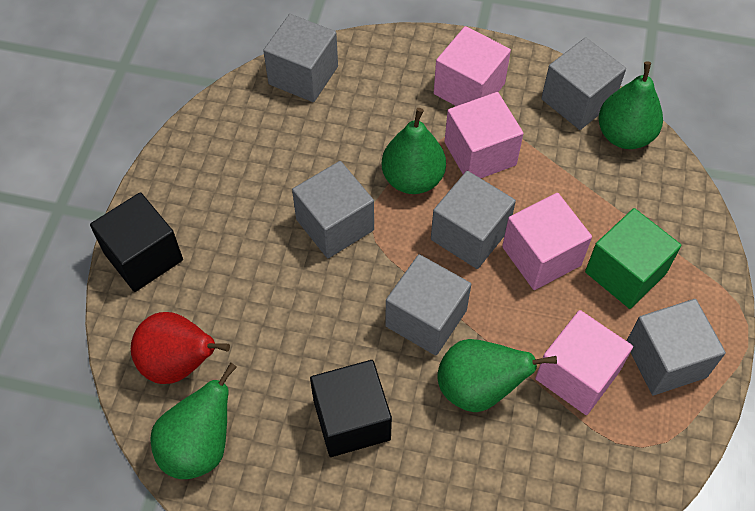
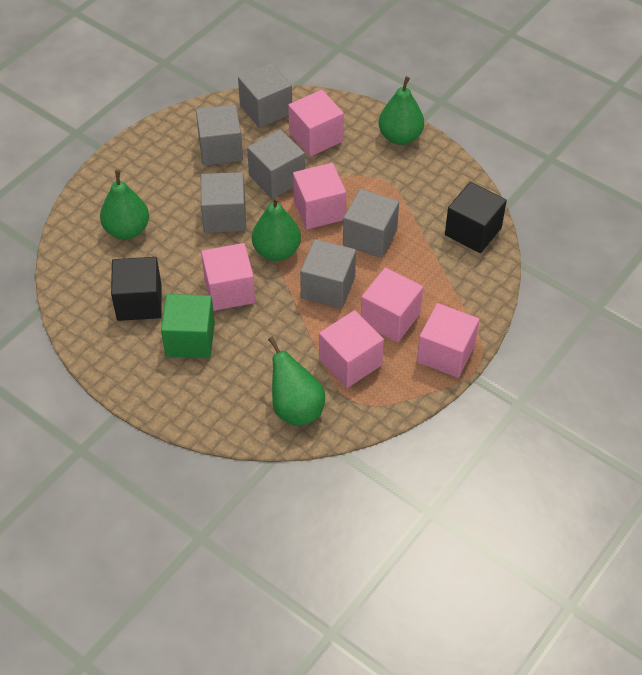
pink cube: [434,26,511,106] [445,92,524,178] [502,193,592,290] [535,310,633,415] = 4 -> [201,243,255,311] [288,90,344,157] [293,163,346,229] [319,310,384,388] [361,267,423,342] [417,303,480,378] = 6
red pear: [131,312,230,384] = 1 -> none = 0

